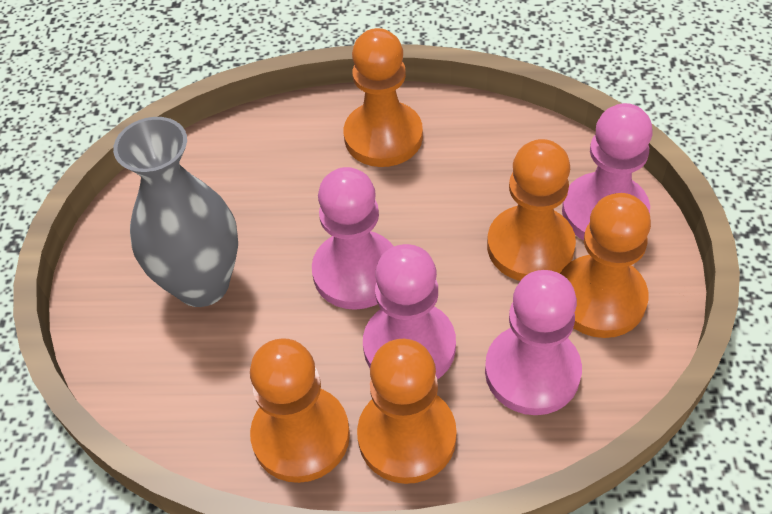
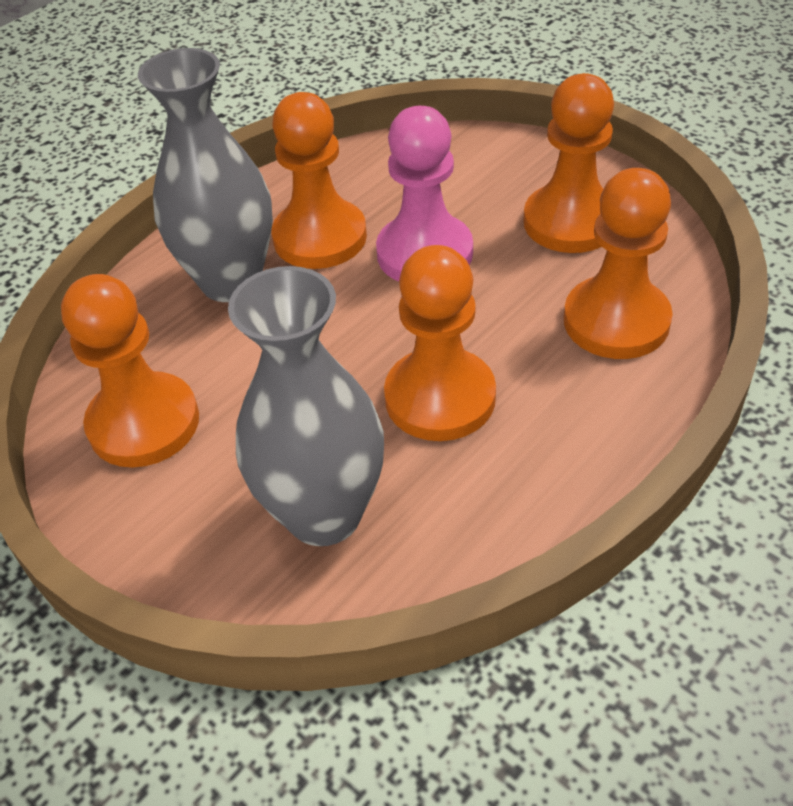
grey vase: [113,117,238,307] = 1 -> [138,48,273,302] [228,266,384,546] = 2
pink pawn: [312,167,394,310] [363,244,456,380] [485,270,582,415] [562,103,653,240] = 4 -> [376,106,473,281] = 1

